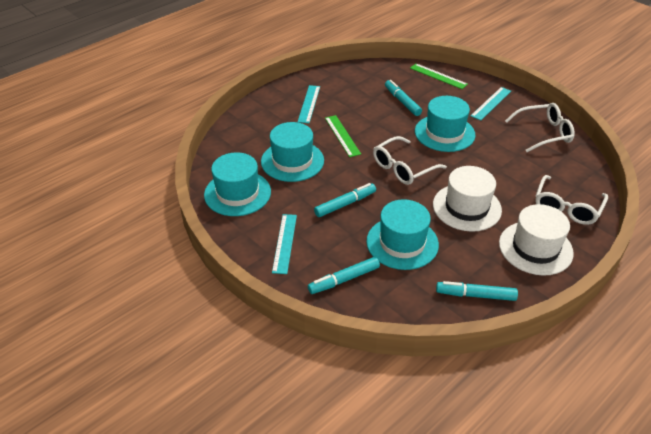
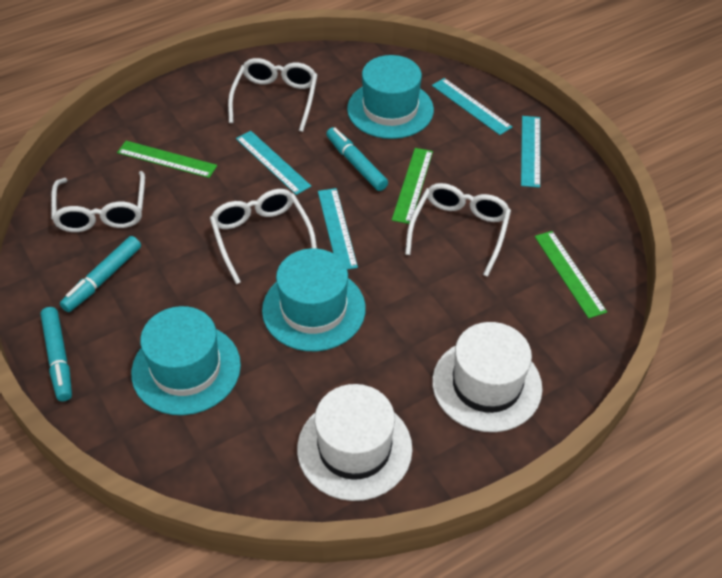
green ruler: [325,115,361,157] [410,64,468,89] = 2 -> [117,141,217,178] [392,148,433,224] [535,231,607,318] = 3
turquoise hat: [204,152,271,216] [261,122,324,182] [366,199,439,270] [415,96,475,152] = 4 -> [131,306,241,415] [262,248,366,351] [347,55,434,139] = 3
turquoise marker: [308,257,380,294] [314,183,376,217] [385,80,422,116] [436,281,518,301] = 4 -> [40,307,72,401] [60,236,141,312] [326,127,388,191] = 3
turquoise ruler: [272,214,297,274] [298,85,320,123] [471,87,511,120] = 3 -> [236,131,311,195] [318,188,358,270] [432,78,512,135] [521,116,540,188] = 4
white glasses: [373,136,447,185] [505,103,575,152] [535,175,608,225] = 3 -> [51,171,145,232] [210,189,317,284] [228,58,317,132] [405,183,511,277] = 4

